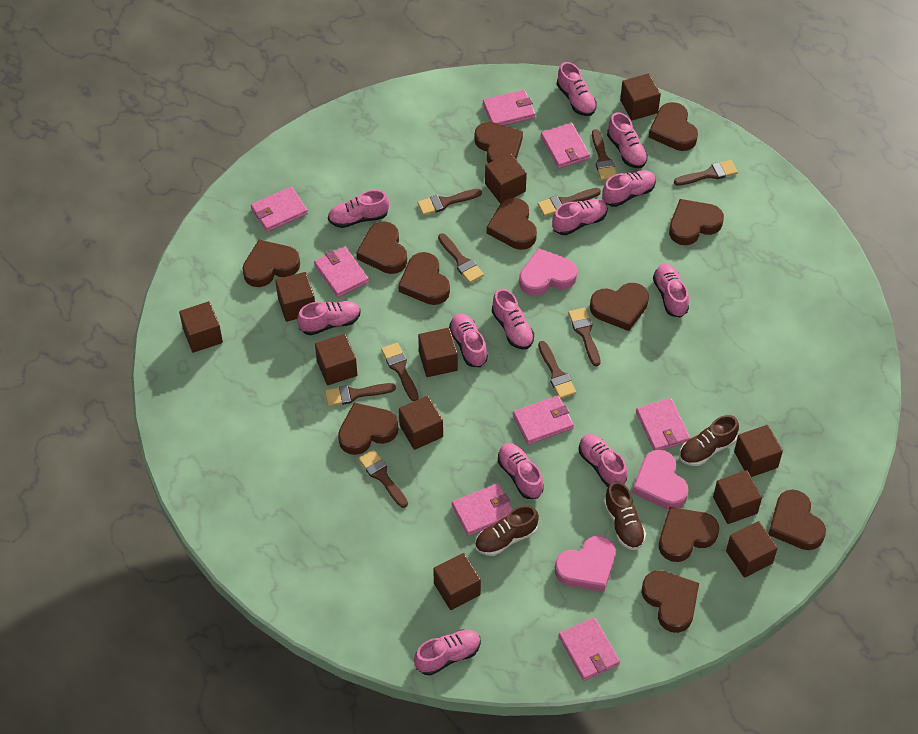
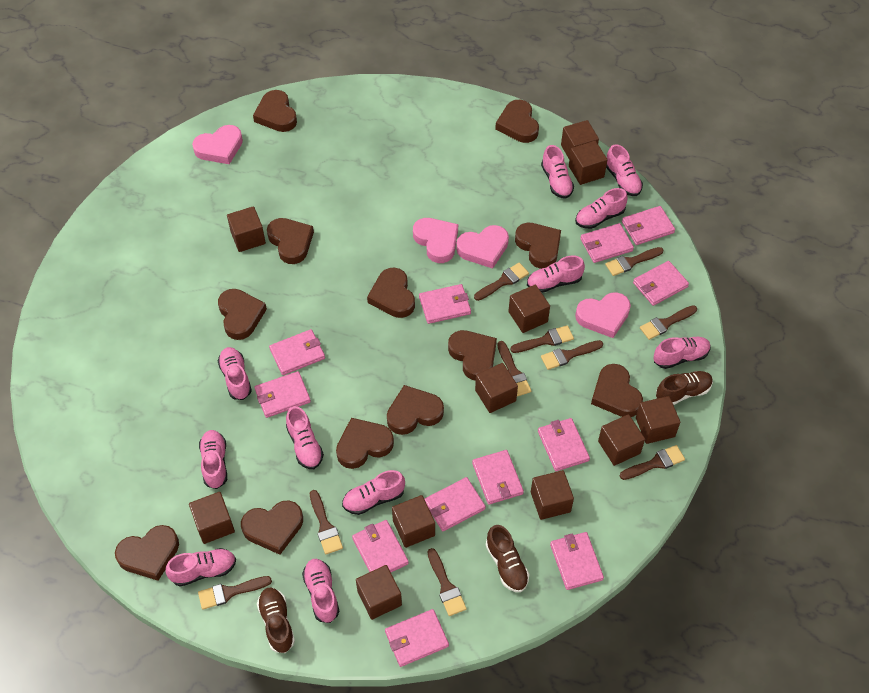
pink heart: [519,248,577,296] [555,536,616,592] [632,450,689,509] = 3 -> [192,125,243,164] [413,218,458,263] [456,225,509,268] [575,292,631,338] = 4
pink shoe: [297,301,361,335] [328,190,389,228] [414,629,481,676] [449,313,488,367] [492,289,534,349] [498,443,544,499] [552,199,608,235] [557,62,597,116] [579,434,628,487] [602,170,656,207] [607,112,648,168] [653,264,689,318] = 12 -> [166,548,236,587] [199,430,227,489] [218,347,252,400] [286,406,324,469] [302,559,340,623] [342,470,405,515] [527,256,585,293] [541,145,574,199] [575,188,628,229] [606,144,643,196] [653,337,711,369] = 11
pink wallet: [251,186,308,232] [314,246,369,297] [452,483,513,536] [483,90,536,126] [513,396,574,445] [541,123,590,169] [559,617,620,681] [636,398,691,451] = 8 -> [254,371,311,418] [269,329,325,375] [352,520,409,572] [385,609,449,667] [419,284,471,324] [425,477,486,531] [472,450,524,505] [538,418,590,471] [550,532,604,590] [580,223,634,263] [622,206,675,245] [633,261,689,306] = 12

